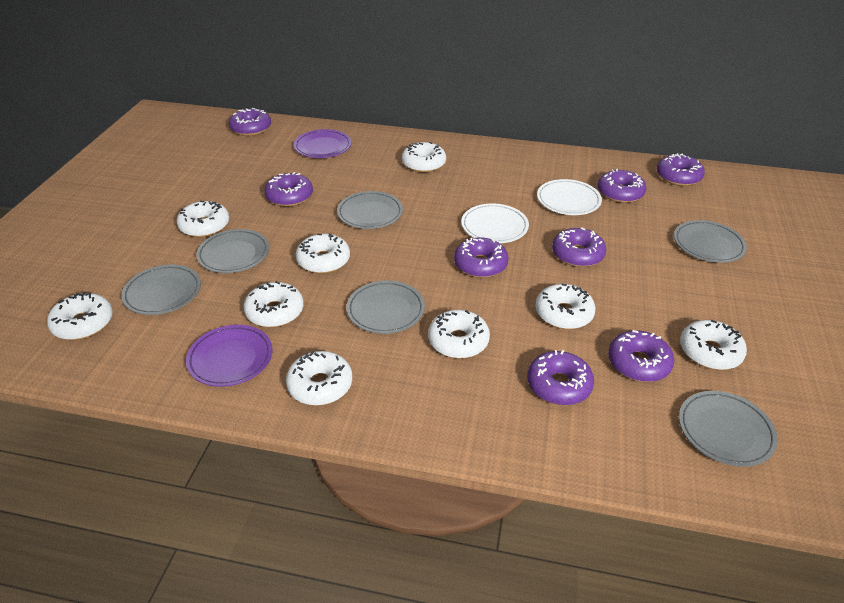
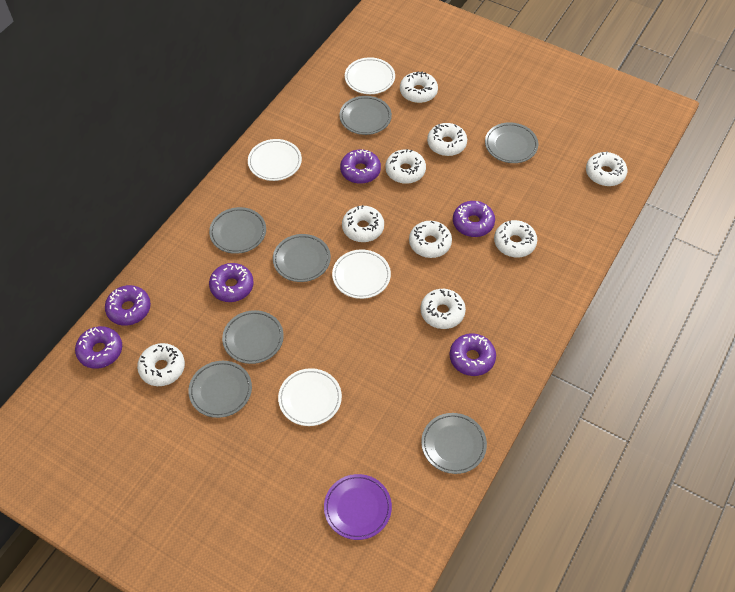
grey plate: [121,264,201,315] [196,229,269,273] [337,191,403,229] [346,280,425,334] [674,220,747,263] [679,391,778,467] = 6 -> [188,361,252,418] [209,207,266,254] [222,310,284,364] [273,234,331,282] [339,96,392,135] [421,413,487,474] [485,122,538,163] = 7
purple donut: [229,108,271,136] [264,172,313,207] [454,238,509,278] [527,350,594,405] [552,227,606,267] [598,169,646,203] [608,330,675,382] [657,153,705,186] = 8 -> [75,326,122,369] [105,285,151,326] [209,263,254,302] [340,149,381,184] [450,333,496,376] [453,201,495,237] = 6
purple plate: [186,325,273,387] [294,129,351,158] = 2 -> [324,474,392,540] = 1
white plate: [461,204,529,243] [537,179,602,215] = 2 -> [248,139,302,181] [278,368,342,426] [332,249,391,299] [345,57,395,94] = 4

